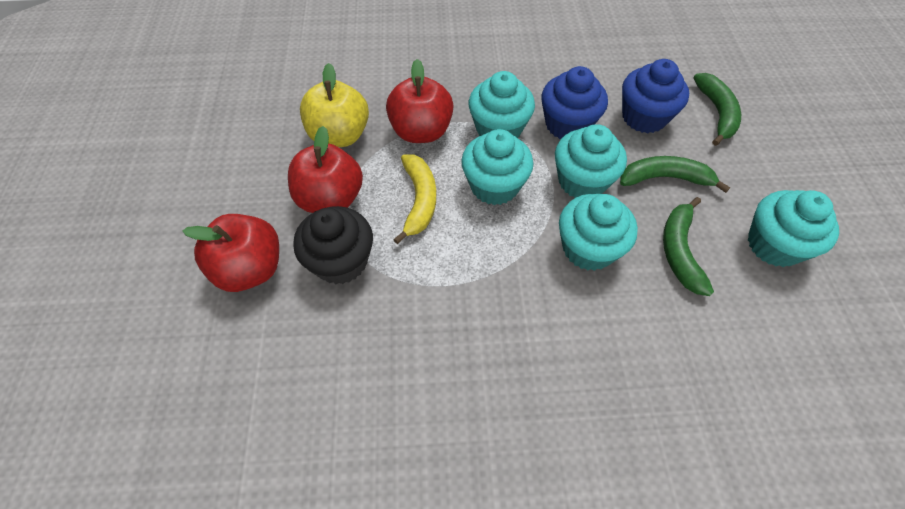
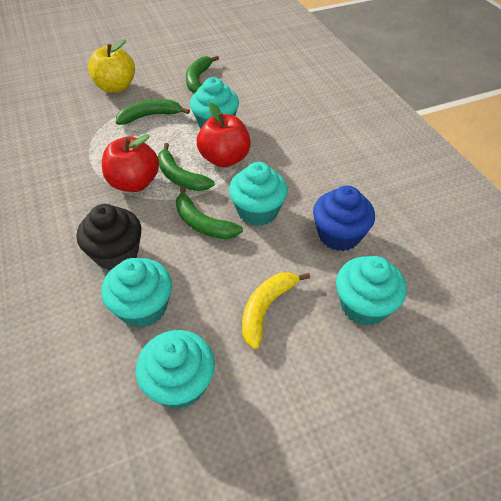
blue cupcake: [542,66,608,139] [622,59,689,133] = 2 -> [313,186,375,251] = 1
green banana: [620,156,730,193] [663,197,714,296] [693,73,741,146] = 3 -> [116,99,190,125] [158,143,215,191] [176,186,243,239] [186,55,219,93] = 4
red apple: [183,214,279,292] [288,126,363,213] [386,59,454,143] = 3 -> [102,135,159,192] [197,103,251,167] = 2

